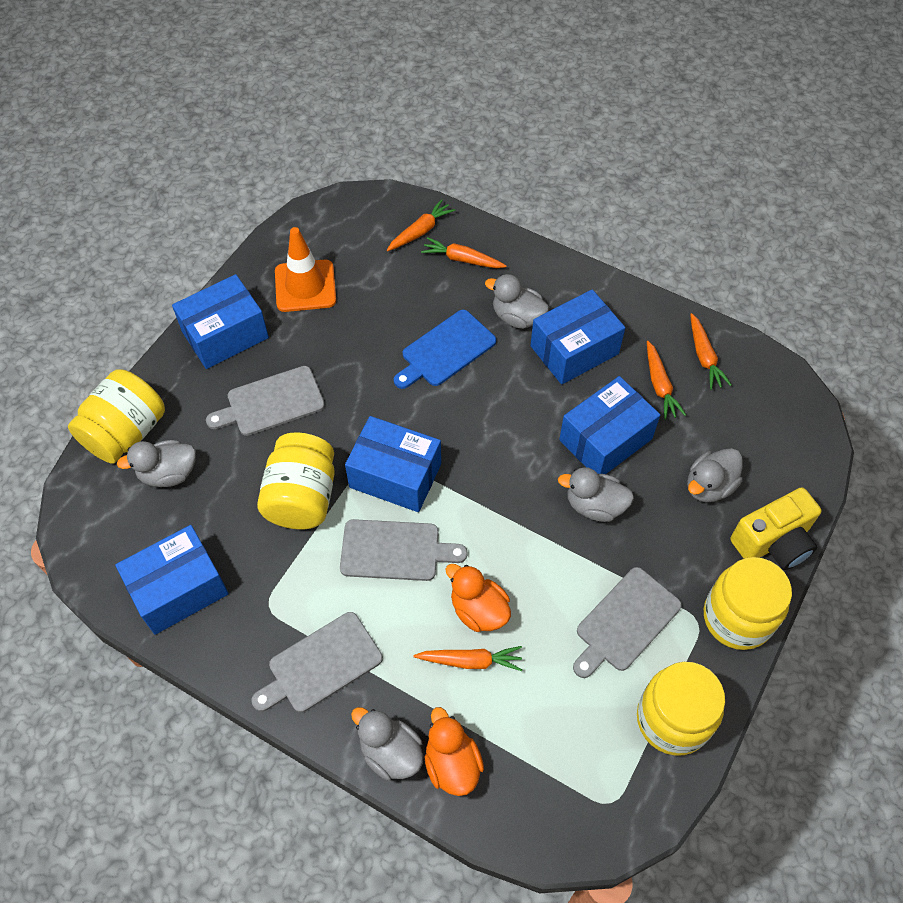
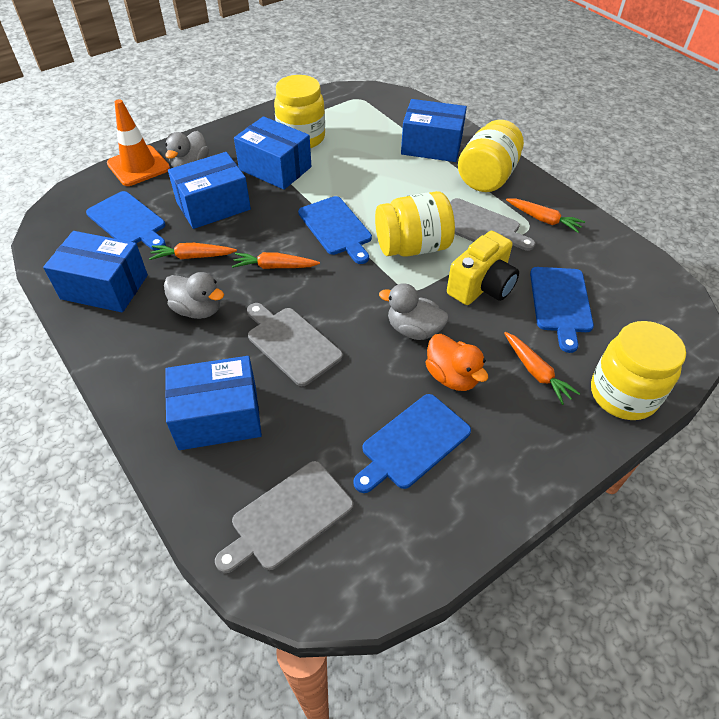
blue cutting board: [394,310,496,389] = 1 -> [86,191,166,250] [298,196,372,264] [353,394,471,493] [530,267,594,353] = 4
grey cutting board: [206,366,325,436] [251,612,383,713] [340,519,467,581] [573,567,682,678] = 4 -> [215,461,353,573] [247,303,343,386] [450,198,535,251] = 3
grey duck: [117,440,196,487] [351,707,423,781] [485,274,549,329] [558,467,634,522] [687,448,743,503] = 5 -> [164,272,224,319] [165,131,209,168] [379,283,449,340] = 3
orange carrot: [387,199,455,251] [414,646,522,671] [421,237,507,268] [647,341,686,420] [690,313,731,390] = 5 -> [149,243,237,260] [232,252,320,269] [504,332,580,405] [506,198,585,233] = 4
orange duck: [425,707,484,796] [446,564,511,632] = 2 -> [426,334,488,391] = 1

